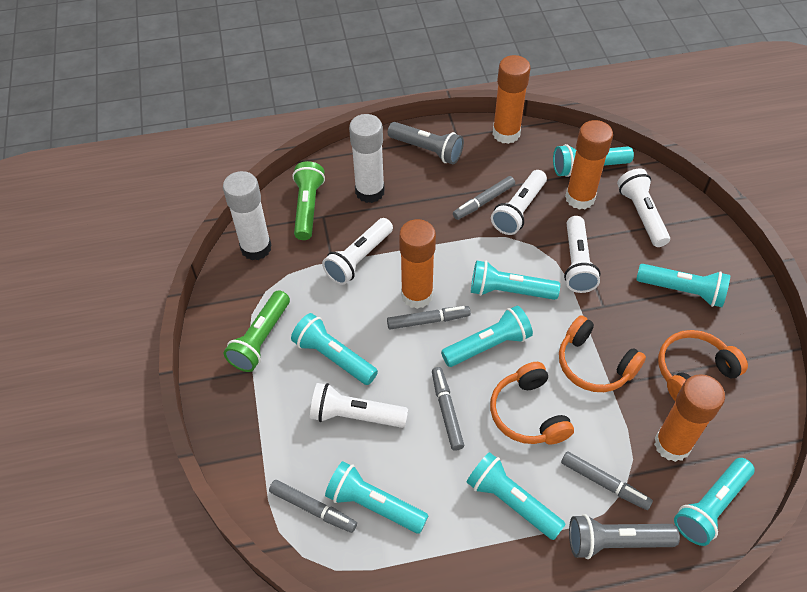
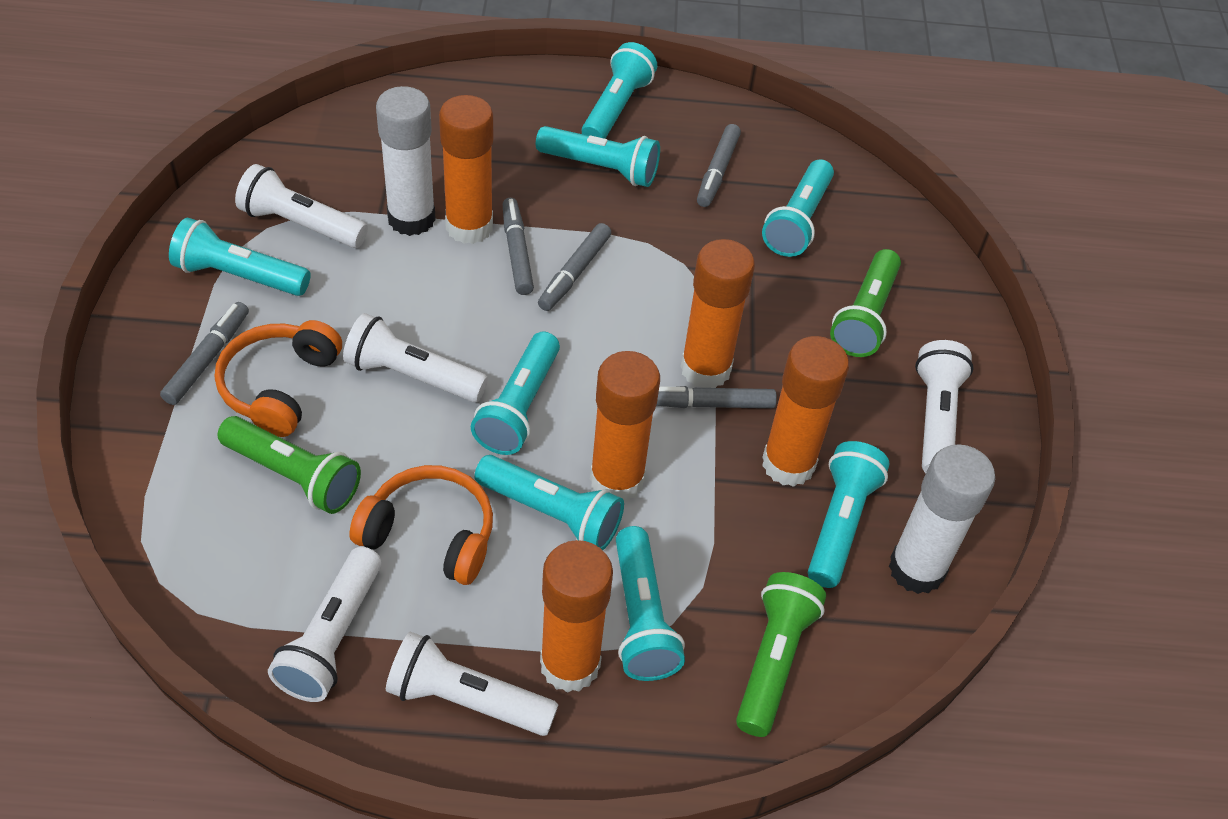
green flashlight: [224,290,290,372] [292,161,325,240] = 2 -> [218,416,361,514] [736,572,826,737] [830,249,901,357] = 3
grey flashlight: [388,122,464,164] [569,514,680,559] = 2 -> none = 0
orange glue stick: [399,219,436,309] [492,55,531,144] [565,120,613,210] [654,374,725,462] = 4 -> [439,95,493,244] [540,540,613,693] [590,351,660,502] [680,239,755,388] [762,336,849,487] = 5
orange headphones: [490,362,574,444] [559,315,646,392] [658,330,748,402] = 3 -> [215,320,342,437] [349,465,493,585] = 2

